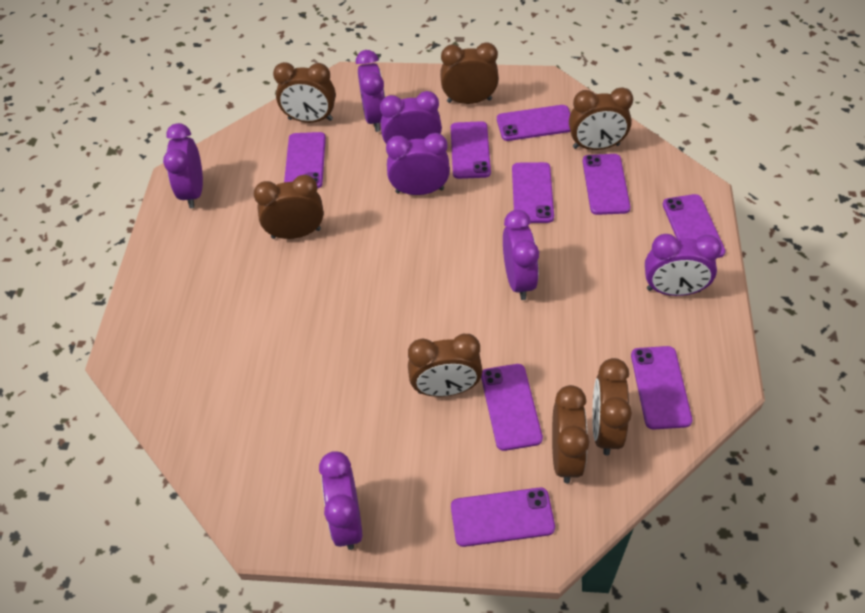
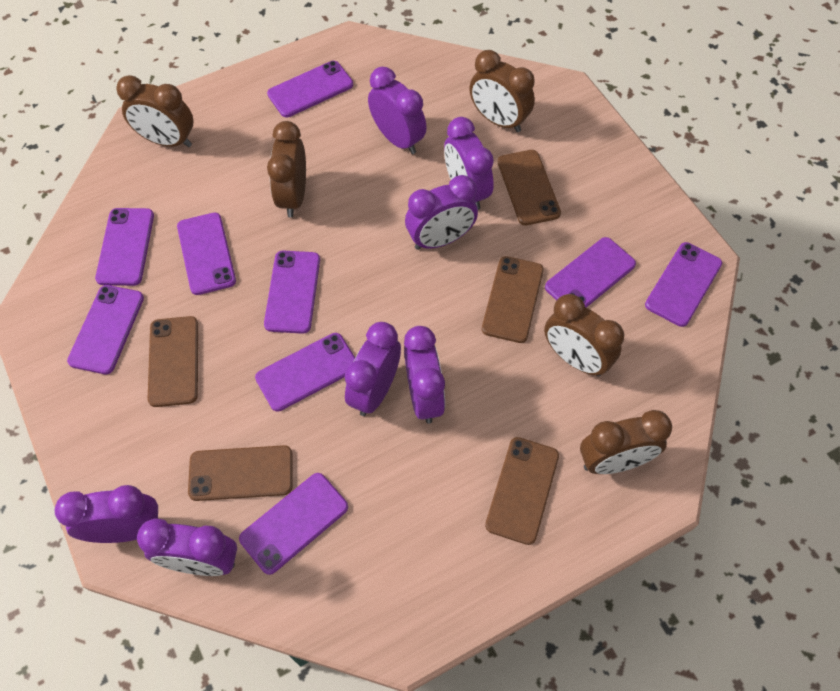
brown clock: [254,175,324,239] [273,62,336,123] [408,334,483,397] [440,42,499,104] [552,385,589,483] [569,87,633,150] [592,358,632,455] = 7 -> [116,75,193,147] [267,121,306,217] [469,50,535,132] [544,294,624,377] [580,410,672,474] = 5
brown phone: none = 0 -> [148,316,198,407] [188,445,293,501] [482,256,544,343] [485,437,559,545] [498,150,561,225] = 5

